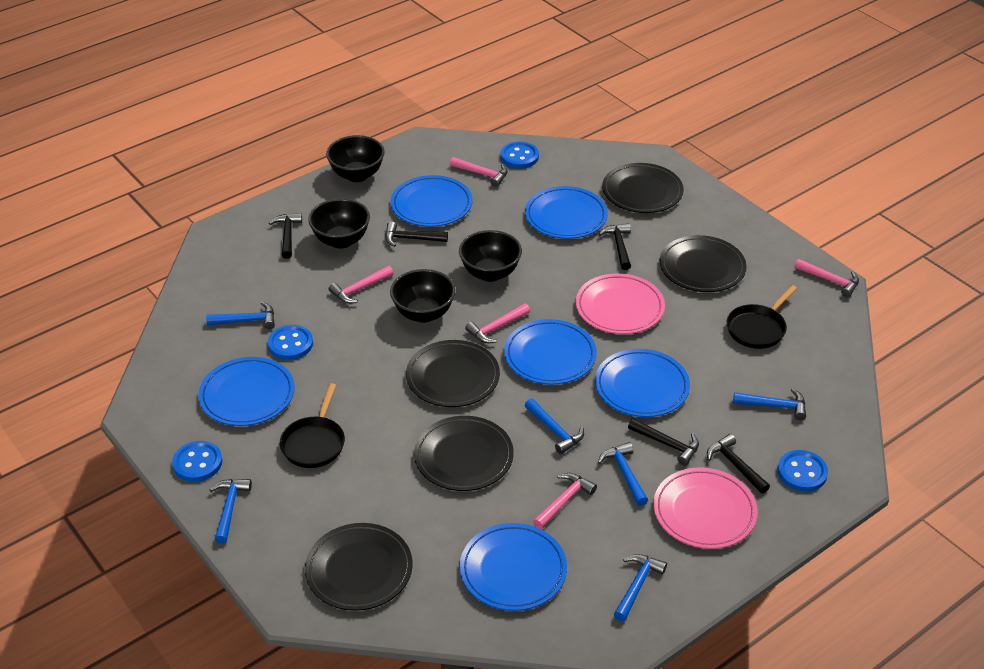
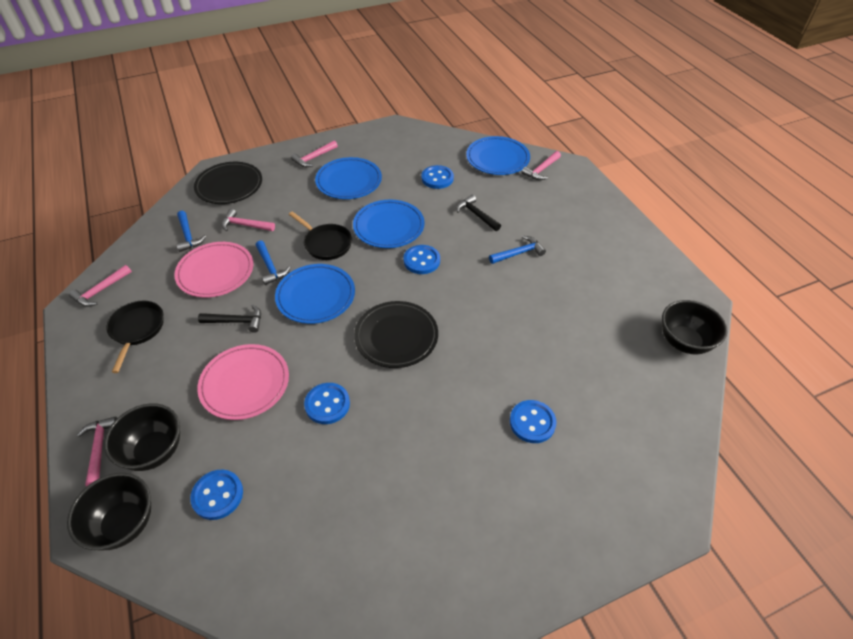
black bowl: [308,198,370,249] [326,135,385,182] [390,269,455,323] [459,230,522,282] = 4 -> [67,473,151,550] [104,403,180,471] [662,300,728,354] = 3
black hammer: [269,213,302,259] [385,221,448,247] [599,223,631,270] [628,418,699,466] [707,434,770,494] = 5 -> [198,305,261,333] [456,195,501,231] = 2
black plate: [305,523,413,611] [406,340,500,407] [414,416,514,491] [602,163,684,213] [660,235,747,292] = 5 -> [194,162,262,204] [354,301,438,368] = 2
blue button: [172,441,222,482] [268,325,313,360] [500,142,539,168] [777,450,828,492] = 4 -> [190,470,243,520] [304,383,350,424] [403,245,440,274] [421,165,454,189] [510,400,557,443] = 5
blue hammer: [206,302,275,329] [209,479,252,544] [525,398,584,454] [598,442,648,506] [614,554,667,621] [733,388,806,420] = 6 -> [176,211,206,252] [256,240,290,285] [489,236,546,264] = 3
blue plate: [198,357,295,426] [391,175,473,227] [460,523,567,611] [504,319,597,385] [525,186,608,239] [595,349,690,417] = 6 -> [275,264,355,324] [315,157,382,199] [353,200,425,248] [466,136,530,175] = 4

